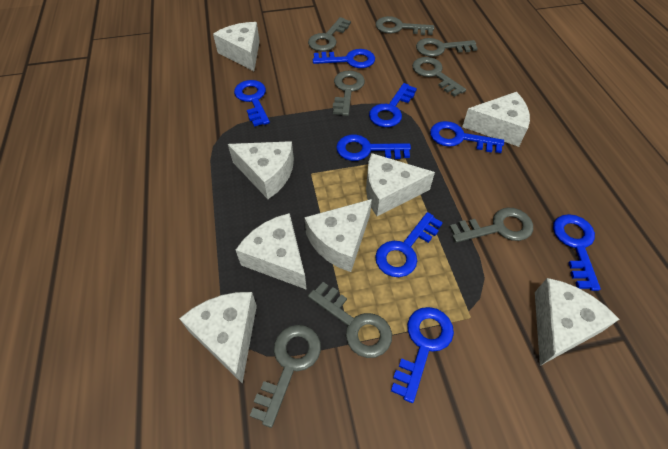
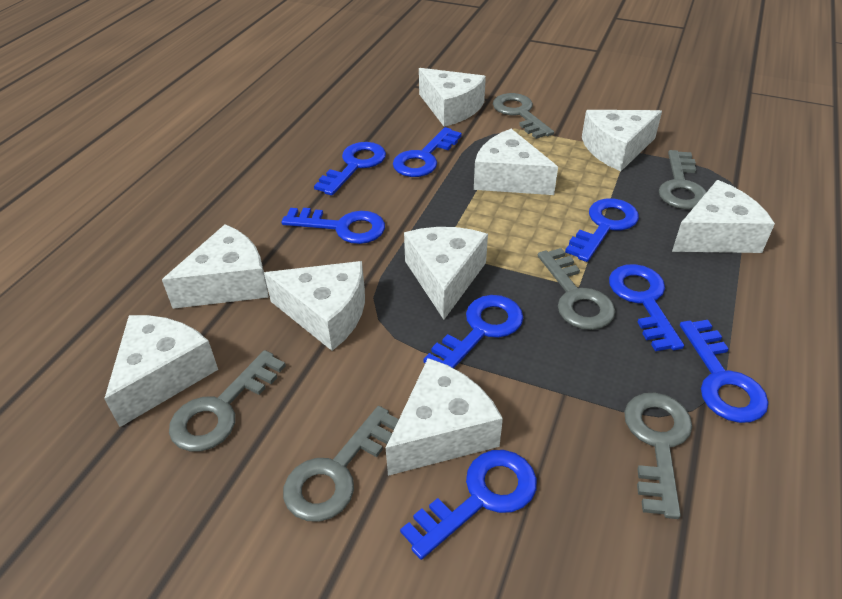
grey key: [250,325,321,428] [308,17,351,51] [308,282,392,358] [333,71,365,116] [376,16,434,35] [412,57,466,97] [416,38,478,57] [450,208,533,243] = 8 -> [169,350,286,451] [283,406,399,522] [493,93,554,139] [538,248,615,330] [624,393,692,519] [659,150,707,209] = 6
white cheese: [179,292,257,384] [213,22,260,71] [228,141,294,199] [236,213,307,290] [304,199,372,272] [366,153,435,216] [462,92,530,147] [535,278,619,366] = 8 -> [104,315,218,427] [162,224,269,309] [264,261,365,351] [386,358,503,476] [404,227,488,319] [419,68,486,127] [474,129,558,195] [582,110,662,171] [672,180,775,253] = 9

